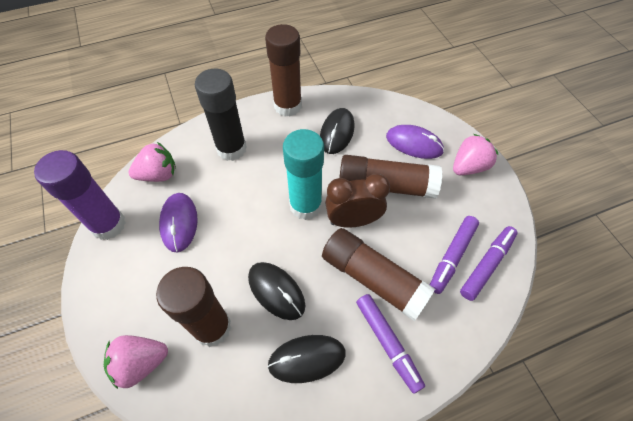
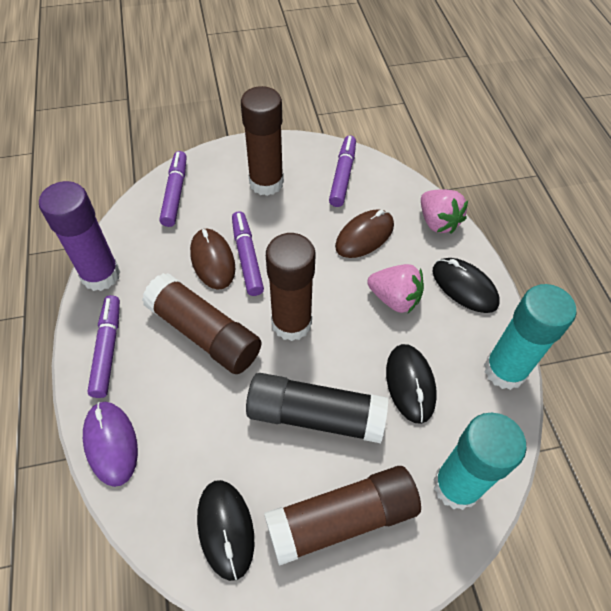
brown clock: [325,174,390,228] = 1 -> none = 0
brown mouse: none = 0 -> [190,228,235,290] [335,209,394,258] = 2
pink strawberry: [104,335,168,389] [128,142,176,182] [453,134,498,175] = 3 -> [367,264,424,313] [421,189,468,234] = 2
purple marker: [356,294,425,394] [430,216,479,294] [460,226,518,301] = 3 -> [87,295,120,398] [160,151,187,227] [232,211,264,296] [329,135,356,207] = 4
purple mouse: [159,193,198,252] [386,125,444,159] = 2 -> [83,402,138,487] = 1
turquoise glue stick: [283,129,324,220] = 1 -> [433,413,527,510] [484,284,576,390] = 2

